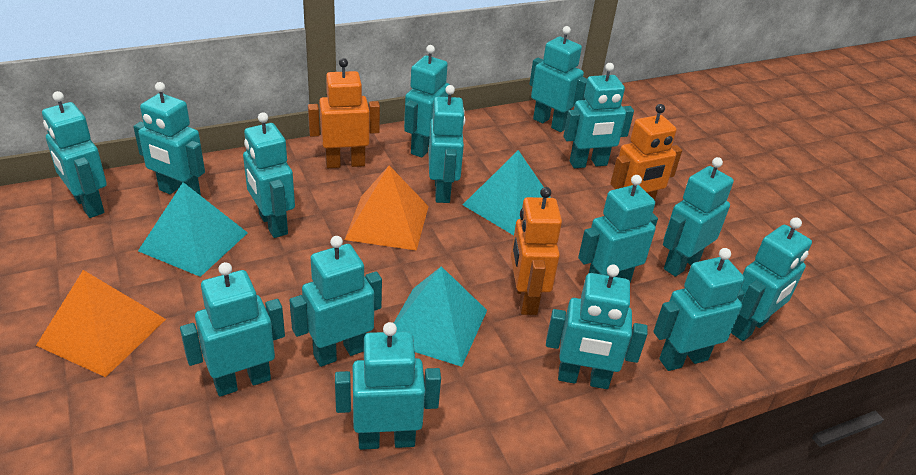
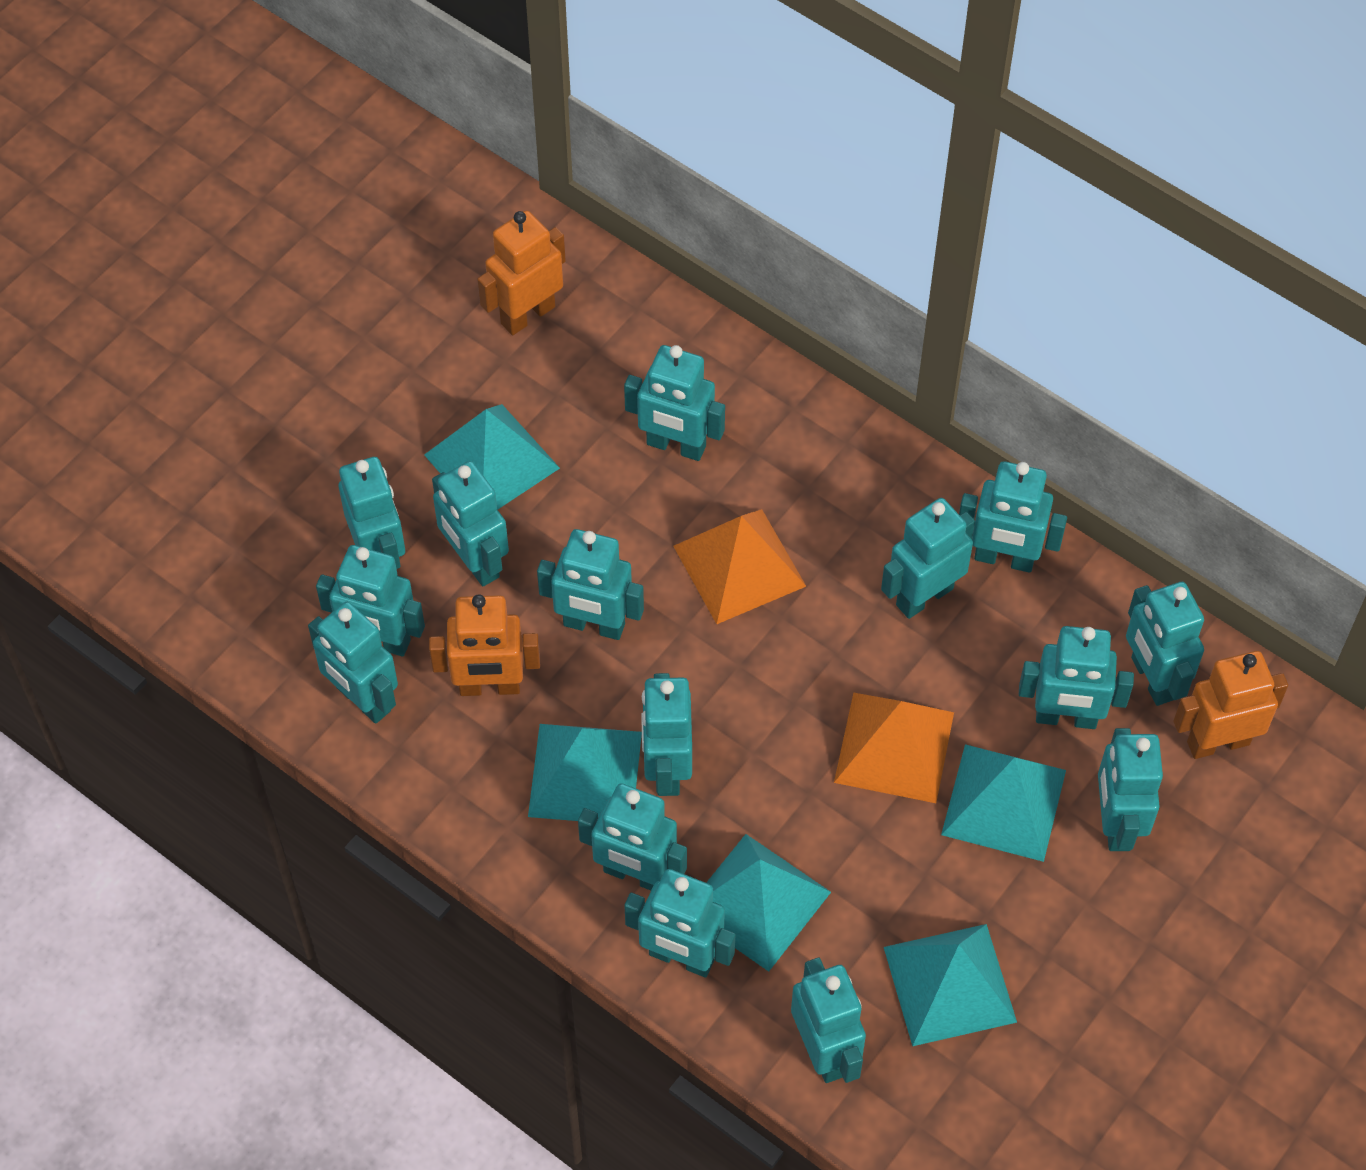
turquoise pyramid: [138,182,248,277] [394,266,487,367] [463,150,551,235] = 3 -> [424,404,560,510] [528,724,642,821] [706,834,831,972] [884,924,1017,1046] [941,744,1066,862] = 5

